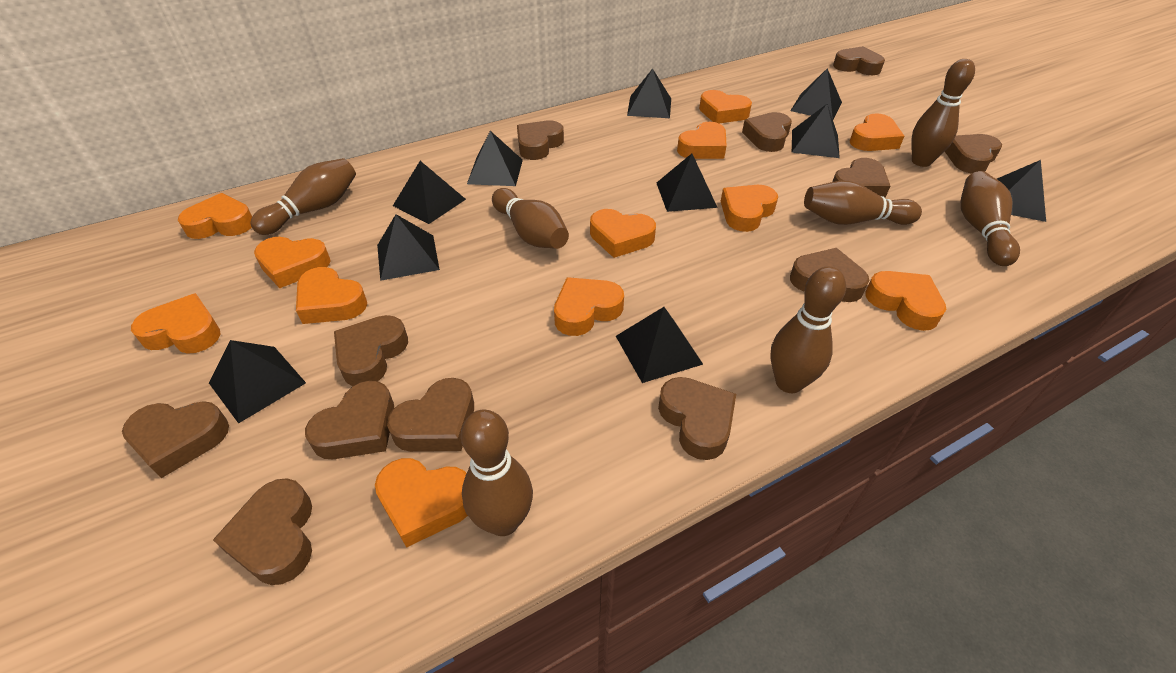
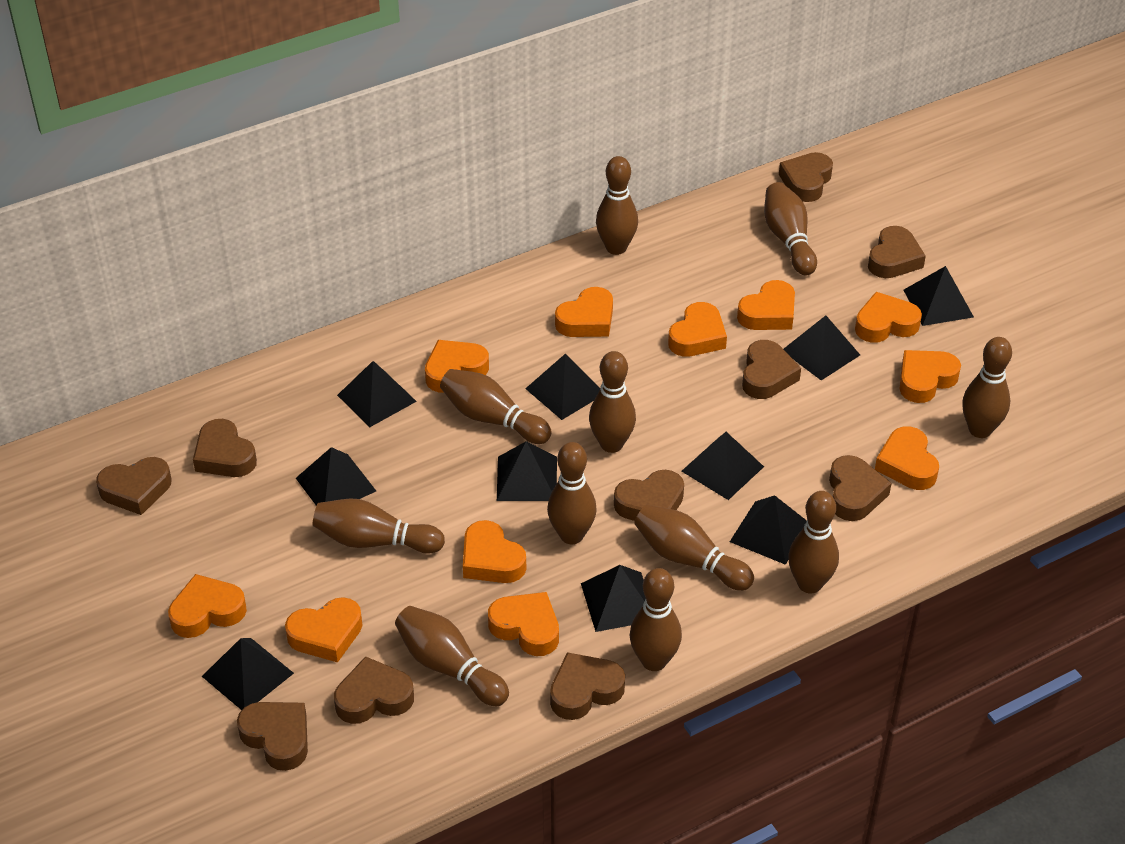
brown bowling pin: [250,158,356,235] [461,409,533,536] [492,188,569,249] [770,267,846,393] [804,181,922,225] [911,59,975,167] [961,171,1020,266] = 7 -> [313,499,445,554] [395,606,509,706] [440,369,552,444] [547,442,597,544] [589,351,636,453] [596,156,638,255] [629,568,682,671] [634,504,754,591] [764,182,817,275] [788,491,839,594] [962,337,1012,438] = 11
brown heart: [122,401,229,478] [213,478,312,585] [305,381,394,459] [334,315,408,386] [387,378,474,452] [517,120,564,160] [658,377,736,460] [742,112,792,152] [790,248,869,302] [832,158,890,198] [833,46,885,75] [945,134,1002,174] = 12 -> [96,457,172,515] [193,419,257,477] [237,702,308,771] [334,656,414,724] [550,652,625,720] [614,470,684,521] [742,340,801,399] [779,152,833,202] [829,455,892,521] [868,226,926,278] = 10
orange heart: [131,293,221,354] [178,193,252,239] [254,237,331,288] [296,267,367,324] [375,458,468,548] [554,277,624,336] [590,209,656,258] [677,122,727,159] [699,90,752,123] [721,185,778,232] [849,113,904,151] [865,271,946,331] = 12 -> [168,574,247,638] [285,597,363,663] [425,340,489,393] [463,520,526,583] [488,592,559,656] [555,287,613,337] [668,302,727,357] [737,280,795,330] [855,292,922,343] [875,426,939,490] [899,350,961,403] = 11

